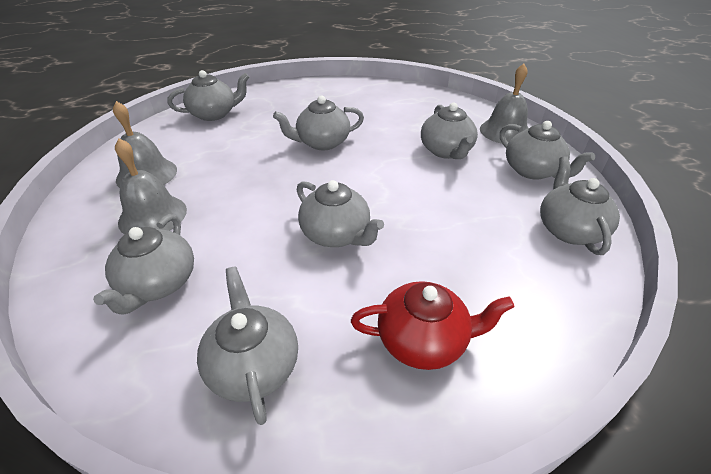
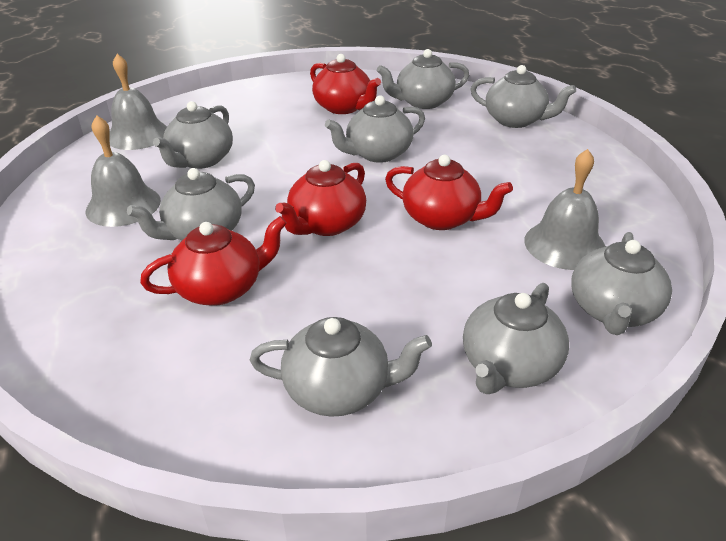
red teapot: [351,281,514,370] = 1 -> [140,216,287,306] [275,160,366,236] [310,54,381,114] [385,155,513,230] = 4

